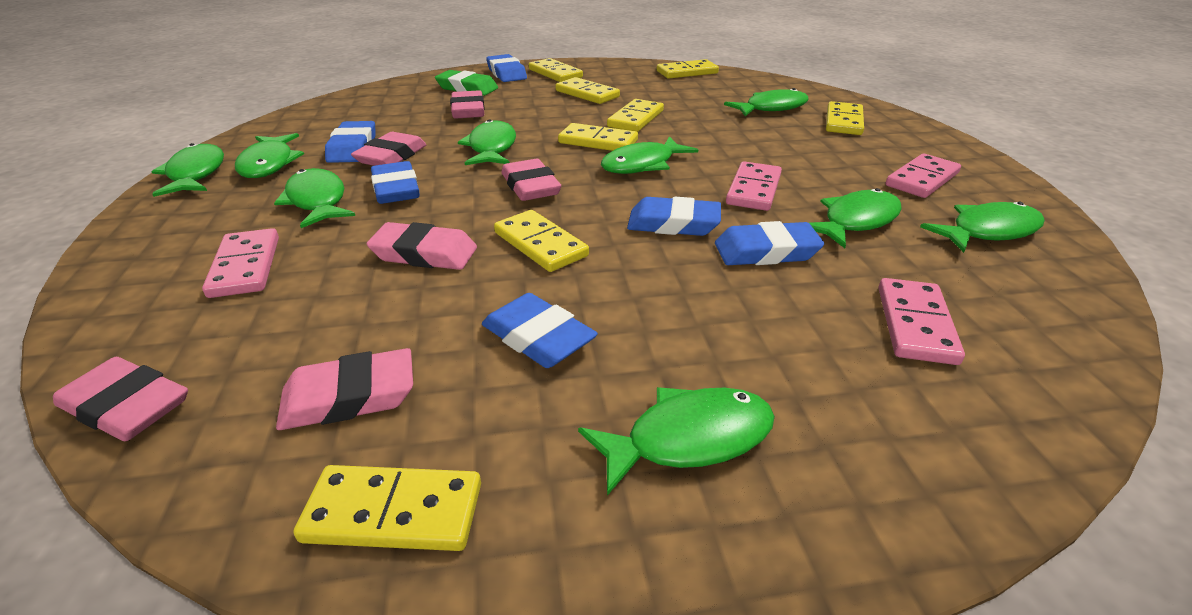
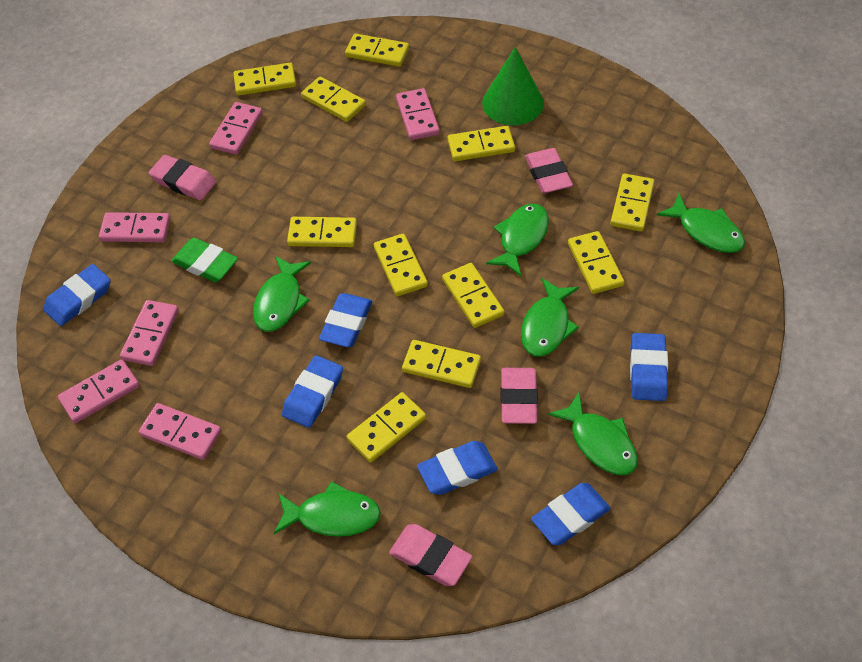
green cone: none = 0 -> [482,47,544,125] = 1
green fish: [151,143,224,197] [235,133,304,178] [274,168,355,228] [458,119,516,165] [578,387,775,496] [601,136,698,174] [724,88,809,116] [810,188,902,248] [920,202,1045,253] = 9 -> [253,256,311,332] [274,481,381,537] [486,204,549,276] [521,278,579,357] [548,392,638,475] [657,193,745,253] = 6
pink domino: [202,228,279,298] [726,161,782,211] [878,278,965,365] [886,154,961,198] = 4 -> [58,359,140,423] [99,212,170,242] [120,300,179,366] [139,403,222,460] [209,102,263,155] [396,88,440,140] = 6
pink eraser: [53,357,188,441] [276,348,413,430] [351,132,427,166] [367,222,477,270] [450,90,485,119] [502,159,561,201] = 6 -> [149,155,216,200] [389,524,472,586] [501,368,538,424] [525,148,573,193] = 4
yellow domino: [293,465,481,551] [494,210,589,272] [529,58,583,82] [555,77,620,104] [558,123,638,151] [607,99,664,132] [657,59,719,79] [826,101,864,135] = 8 -> [233,63,296,96] [287,217,357,247] [301,76,366,122] [345,34,409,67] [347,392,426,463] [374,234,428,296] [402,340,481,388] [442,263,504,328] [448,126,515,161] [568,231,624,294] [610,174,654,232] = 11

